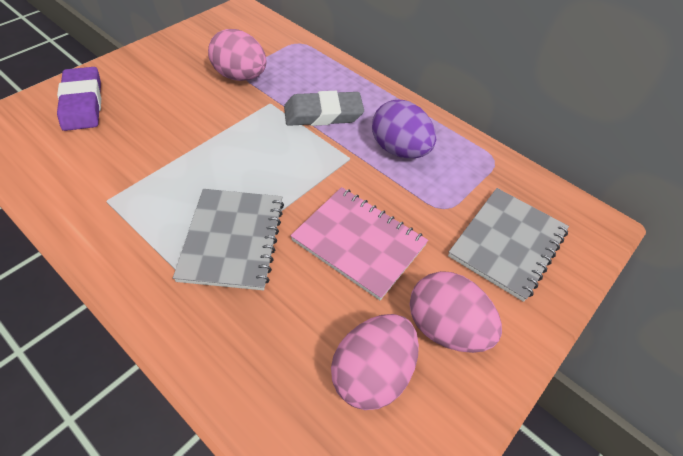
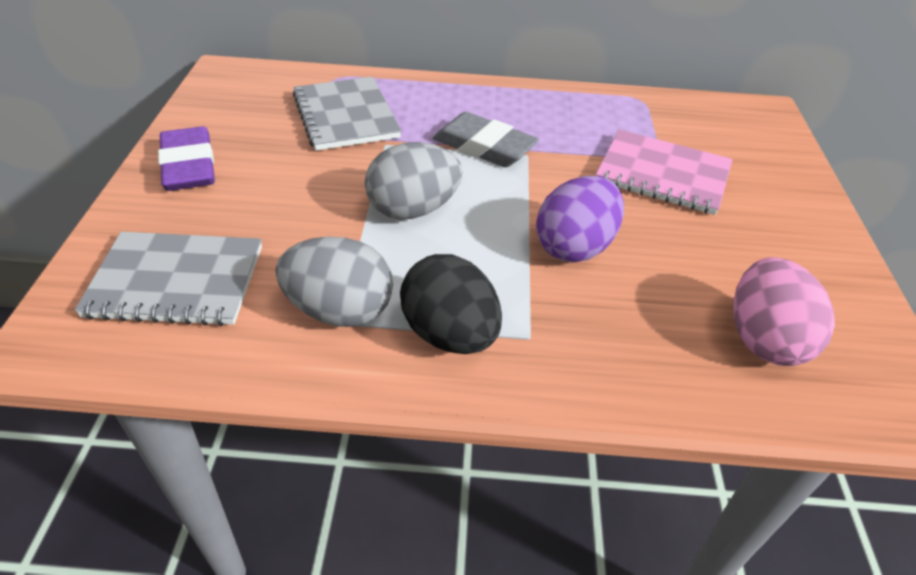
black egg: none = 0 -> [400,254,502,354] = 1
grey egg: none = 0 -> [276,237,393,327] [365,142,462,220] = 2
pink egg: [208,29,267,81] [331,314,419,410] [410,271,502,353] = 3 -> [734,257,835,366] = 1

